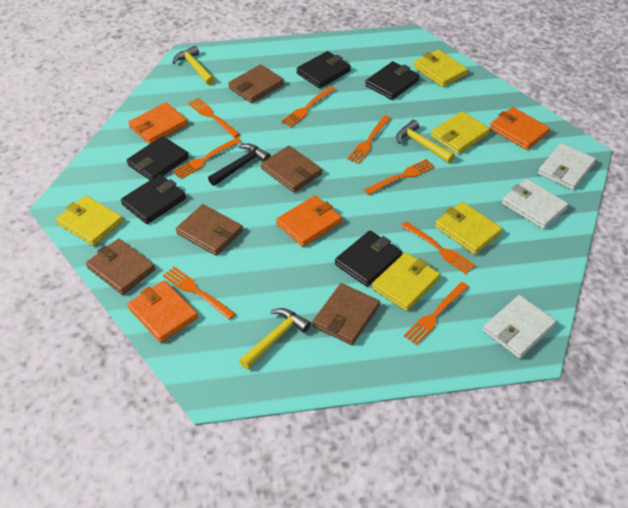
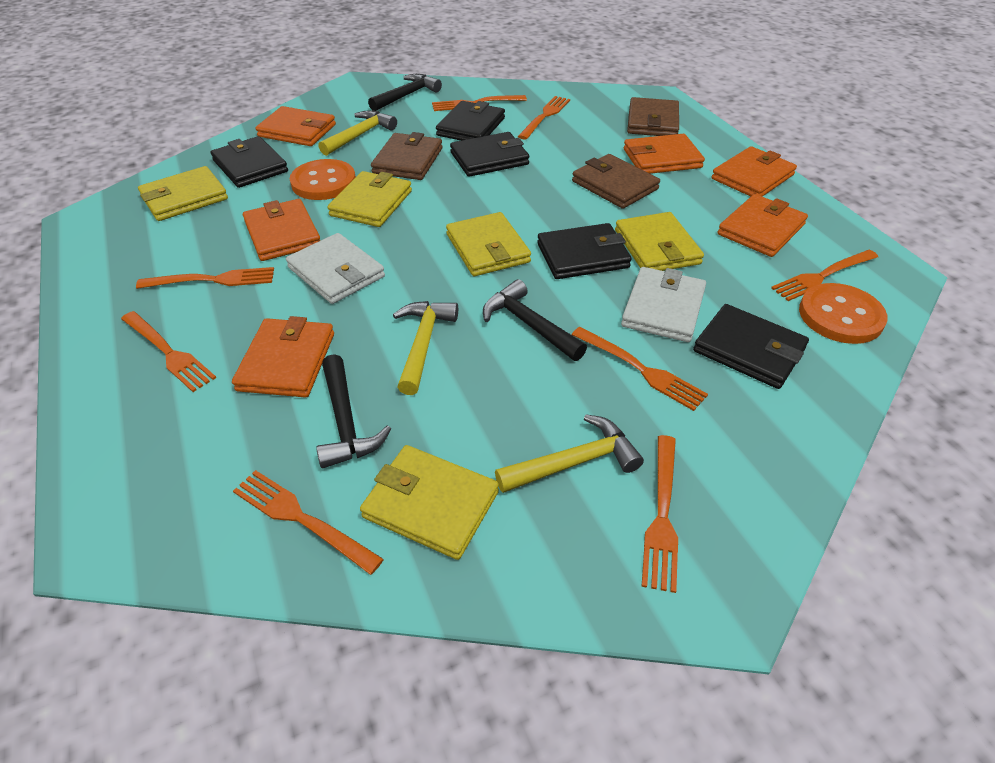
black hammer: [208,144,271,186] = 1 -> [316,354,391,468] [368,74,442,111] [483,279,587,361] = 3
brown wallet: [86,239,155,295] [176,204,243,256] [228,64,284,103] [261,146,322,192] [312,283,380,345] = 5 -> [371,132,442,180] [572,154,660,209] [627,97,679,136] = 3
orange button: none = 0 -> [290,159,356,200] [799,283,888,344] = 2
orange wallet: [127,280,198,343] [128,102,188,144] [276,195,342,247] [490,107,550,150] = 4 -> [232,316,334,398] [243,199,320,261] [255,106,336,146] [624,134,705,174] [712,146,797,197] [718,194,808,257] = 6
white wallet: [483,295,556,358] [502,179,569,229] [538,143,596,190] = 3 -> [286,233,385,304] [621,267,706,342] = 2

